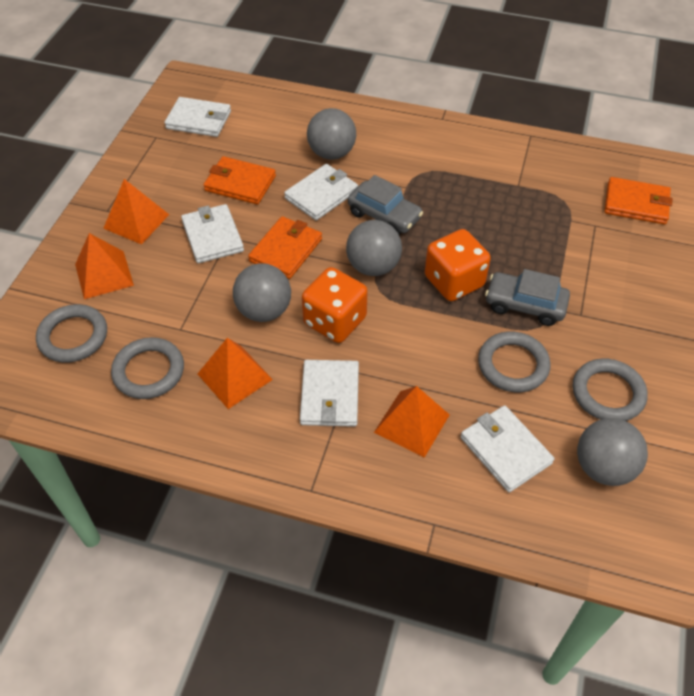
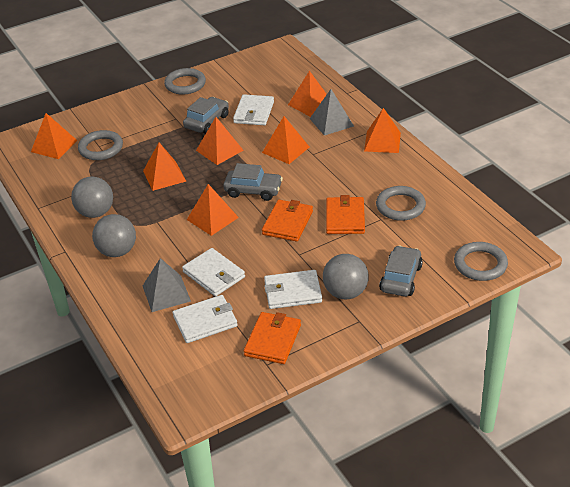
grey ball: [233,263,291,322] [307,108,356,160] [346,220,402,276] [577,418,648,486] = 4 -> [71,177,113,218] [92,214,136,257] [323,254,368,299] = 3
grey car: [348,175,423,234] [485,269,570,326] = 2 -> [183,97,229,134] [223,163,283,201] [379,245,423,296] = 3
grey pyramid: none = 0 -> [143,258,191,312] [310,89,354,136] = 2
orange dice: [302,267,368,343] [425,229,491,301] = 2 -> none = 0
orange pyramid: [75,233,134,299] [103,179,169,245] [198,338,273,409] [374,386,449,458] = 4 -> [31,113,78,159] [143,142,186,191] [187,184,239,236] [196,117,244,165] [262,116,309,164] [288,71,327,117] [364,108,401,153] = 7
white wallet: [164,97,231,137] [181,204,244,263] [284,164,358,220] [300,360,359,427] [461,405,554,492] = 5 -> [173,295,238,343] [182,248,245,296] [233,94,274,125] [264,270,322,309] = 4

